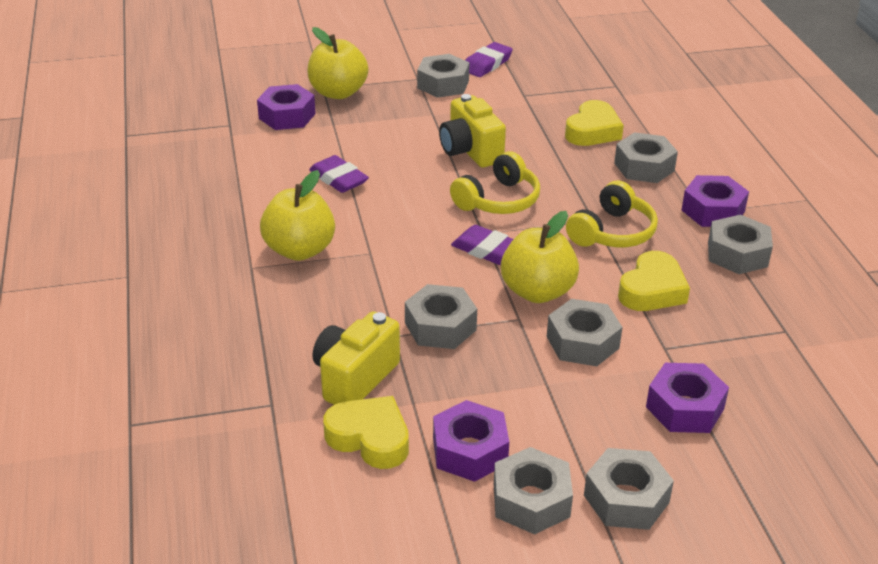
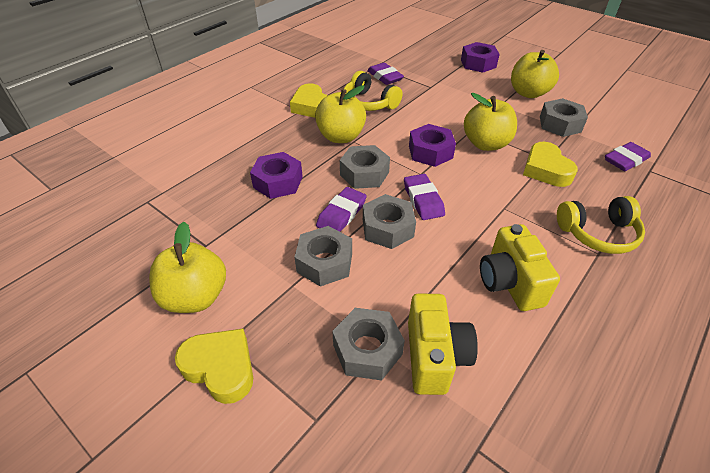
grey nut: [405,284,477,349] [417,54,470,98] [494,447,573,535] [547,299,622,366] [584,448,674,530] [614,132,678,183] [708,215,773,274] = 7 -> [294,226,352,287] [332,308,405,380] [340,145,390,189] [363,194,416,249] [540,98,588,137] = 5
purple eraser: [309,155,369,193] [451,225,513,265] [465,42,513,77] = 3 -> [316,187,366,232] [367,62,404,85] [404,174,445,220] [605,142,651,171] = 4
purple nut: [257,84,316,130] [433,400,509,482] [646,363,729,433] [682,175,749,227] = 4 -> [250,152,303,199] [409,124,456,167] [461,42,500,73] = 3
yellow apple: [260,170,335,261] [307,27,368,99] [501,211,579,303] = 3 -> [149,222,226,313] [315,85,366,143] [464,93,517,151] [511,50,559,98] = 4

